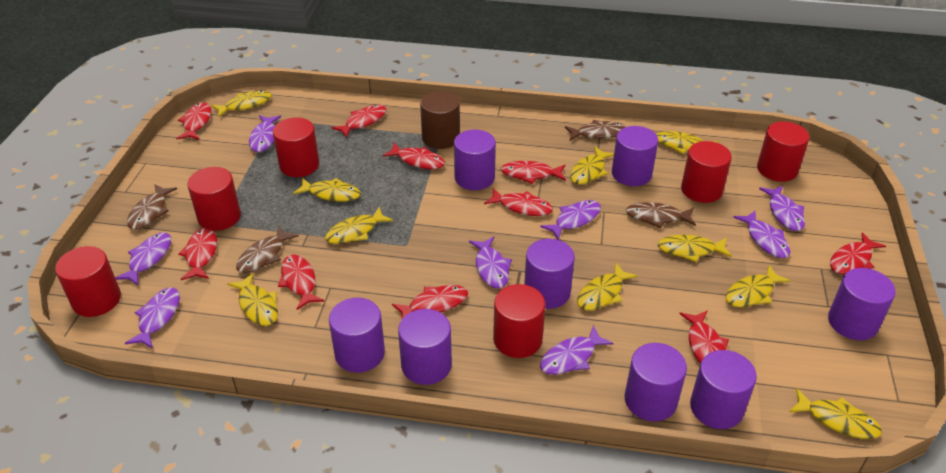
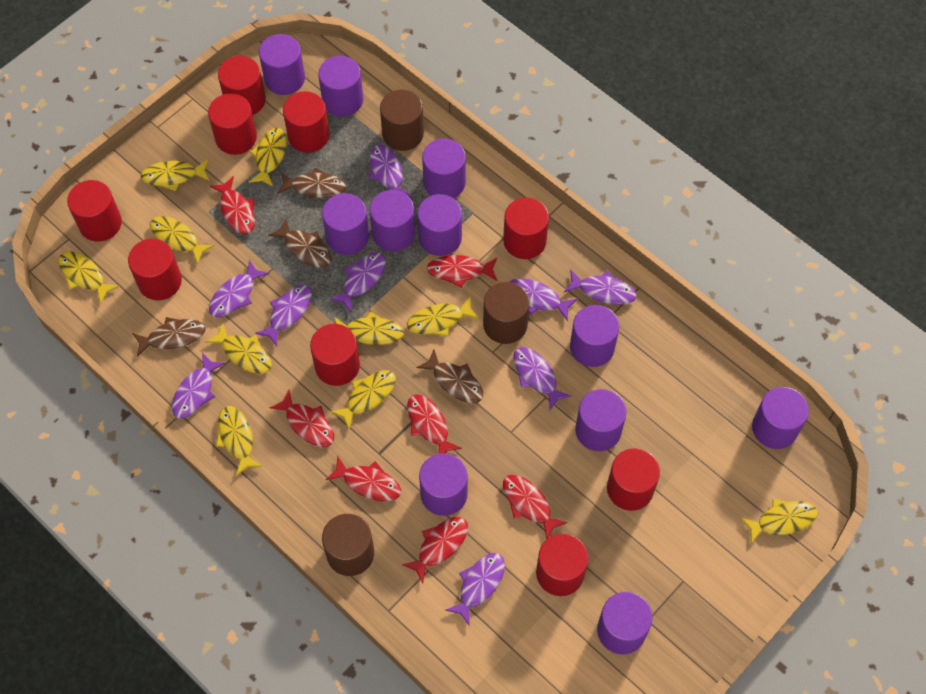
brown cylinder: [420,91,460,149] = 1 -> [322,514,374,576] [380,90,424,151] [483,282,530,344] = 3
purple cylinder: [329,298,385,373] [398,309,452,385] [454,130,496,190] [524,239,575,309] [612,126,658,186] [625,343,687,422] [690,350,757,429] [828,268,896,340] = 8 -> [259,34,305,95] [318,56,363,117] [322,193,369,255] [370,190,415,252] [417,194,462,256] [419,453,468,516] [422,138,466,198] [570,305,619,367] [575,389,627,451] [597,592,653,655] [752,387,809,449] = 11
purple fish: [115,232,171,285] [125,288,180,349] [249,115,281,152] [469,237,512,289] [540,200,601,240] [540,325,613,375] [733,210,791,258] [759,186,805,231] = 8 -> [172,353,226,419] [209,260,269,317] [255,285,312,346] [330,252,386,312] [369,145,412,196] [445,553,505,626] [509,278,577,321] [513,347,571,410] [564,269,636,305] = 9
red cylinder: [55,246,121,317] [187,167,241,231] [273,117,319,177] [493,284,545,358] [681,141,732,203] [757,121,809,182] = 6 -> [67,180,122,242] [128,239,182,300] [208,93,257,155] [218,56,266,115] [283,91,330,153] [310,324,360,386] [503,197,549,259] [536,534,588,596] [607,448,660,511] = 9
red fish: [176,102,211,140] [178,228,217,280] [278,255,325,310] [331,105,386,137] [382,143,445,169] [392,285,468,319] [484,188,553,216] [501,161,566,184] [679,310,729,364] [830,232,886,275] = 10 -> [210,176,255,234] [269,390,334,447] [326,455,401,501] [402,517,468,583] [407,394,462,454] [427,255,497,288] [503,475,568,540] = 7

